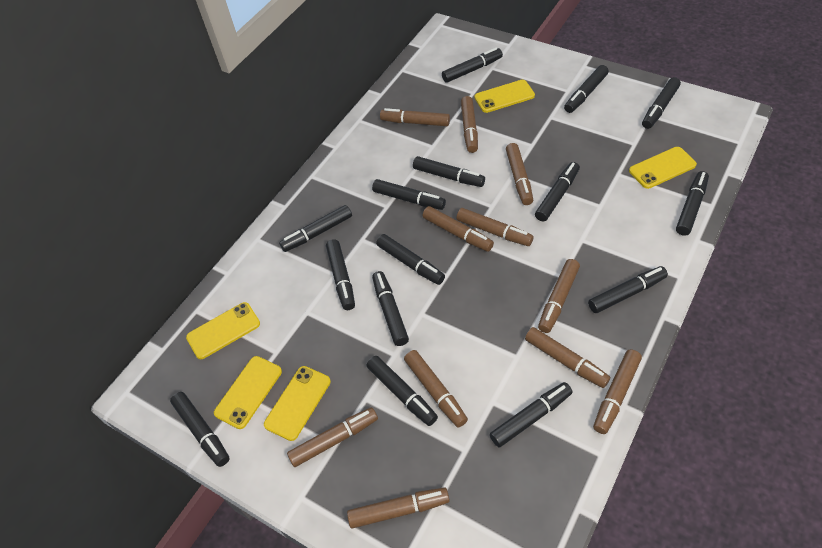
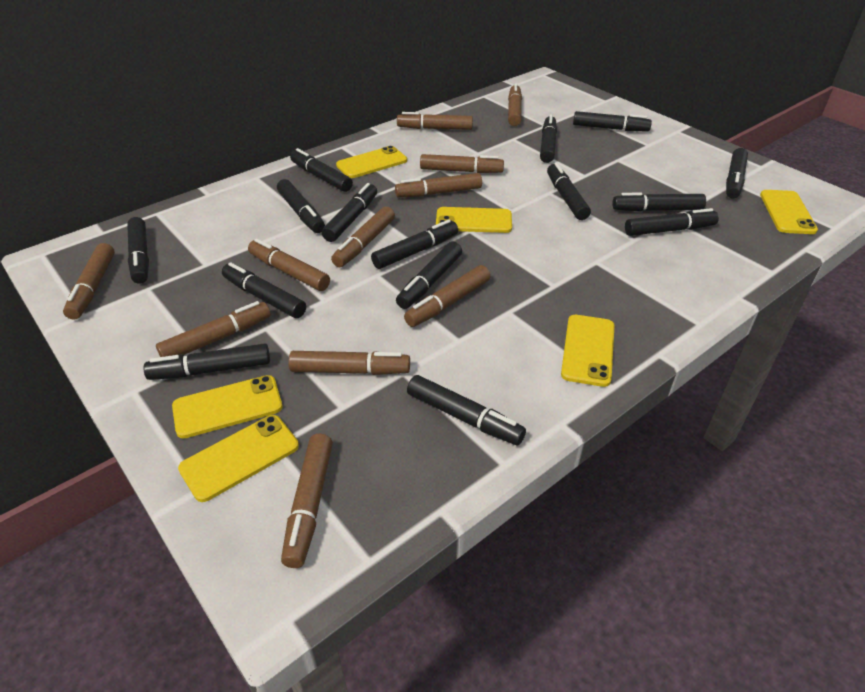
yellow phone: [186,302,260,359] [214,356,282,429] [264,366,331,441] [475,80,535,113] [629,147,697,189] = 5 -> [172,375,283,439] [178,415,299,502] [336,146,407,178] [436,207,512,233] [561,315,615,387] [760,190,818,234] = 6

